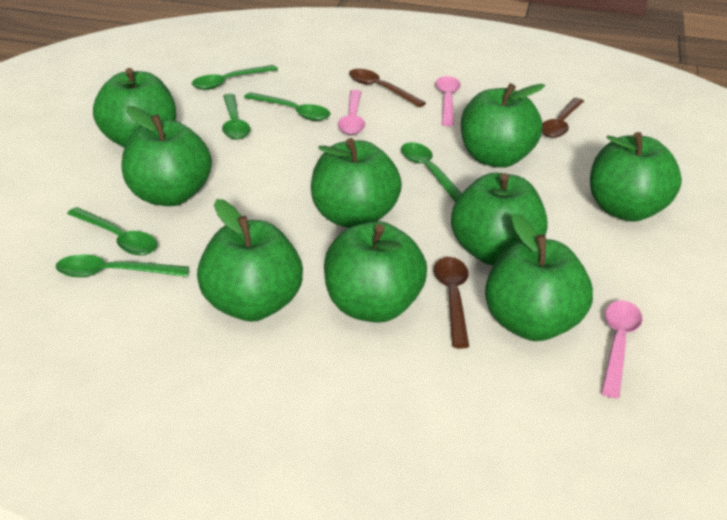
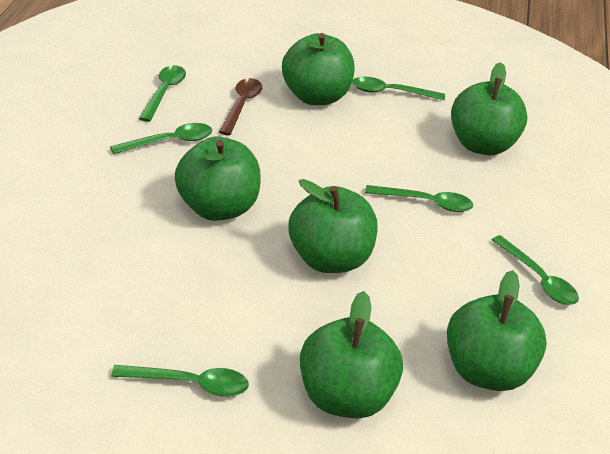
brown spoon: [349,69,426,107] [434,257,469,348] [542,98,584,138] = 3 -> [219,78,262,136] = 1
green apple: [93,68,176,147] [121,106,212,206] [197,199,303,322] [311,138,402,228] [324,221,427,323] [451,173,548,265] [461,83,545,168] [485,214,593,341] [590,132,682,222] = 9 -> [175,137,261,221] [282,33,354,105] [289,179,377,273] [300,291,403,418] [447,270,547,391] [451,62,528,155] = 6
pink spoon: [338,90,365,135] [435,76,461,126] [601,300,642,398] = 3 -> none = 0

